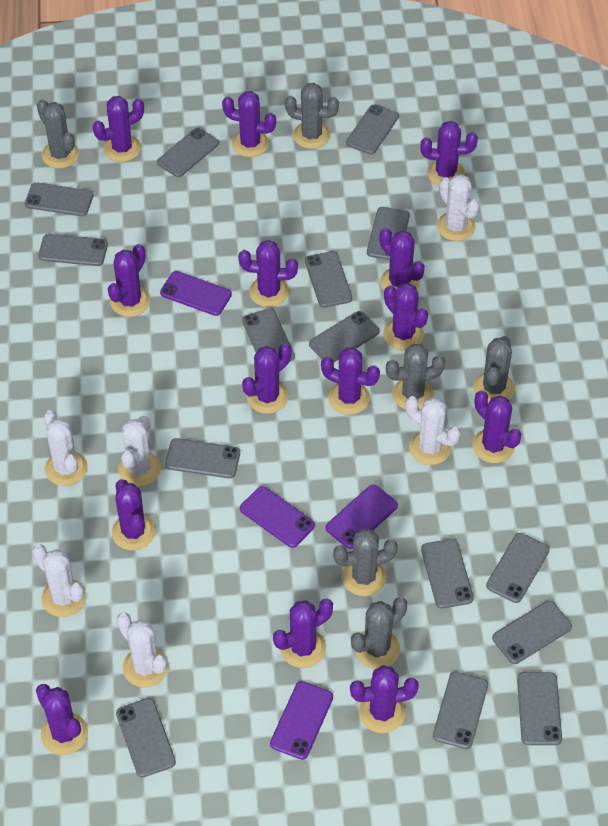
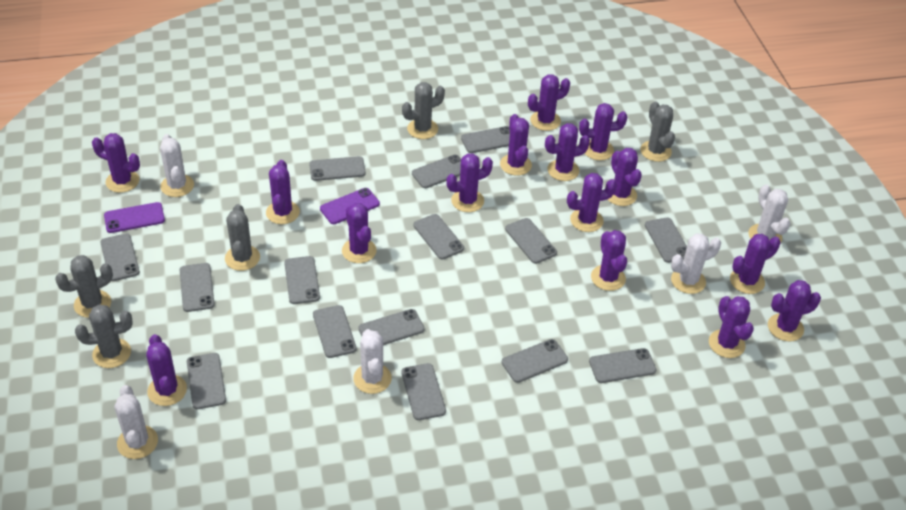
grey cactus: [37,99,79,168] [285,83,339,149] [333,529,398,596] [351,597,407,669] [386,344,445,410] [473,336,515,403] = 6 -> [55,255,113,318] [75,304,133,368] [225,204,260,271] [402,82,445,139] [640,101,675,162] = 5
purple cactus: [36,684,88,755] [93,96,144,162] [108,244,150,317] [112,479,156,550] [222,91,276,157] [238,240,298,307] [242,343,291,414] [273,598,333,668] [321,347,380,415] [350,665,419,733] [379,228,425,290] [383,283,428,350] [420,121,478,186] [472,390,522,463] = 14 -> [92,133,140,193] [146,334,187,406] [266,160,300,224] [342,203,376,263] [446,153,493,212] [500,114,532,176] [528,74,570,131] [545,123,590,181] [567,173,617,232] [579,103,627,160] [591,230,627,291] [607,148,642,206] [709,296,754,358] [730,234,780,294] [768,280,821,341] = 15
purple phone: [160,271,232,316] [240,486,315,548] [270,681,333,760] [326,485,398,549] = 4 -> [104,202,165,233] [320,188,380,224] = 2
white cactus: [32,544,86,617] [44,410,88,486] [117,613,169,688] [118,416,161,487] [406,396,461,465] [437,174,479,241] = 6 -> [114,385,158,459] [160,134,194,197] [353,329,392,394] [671,233,721,294] [748,185,791,243] = 5

